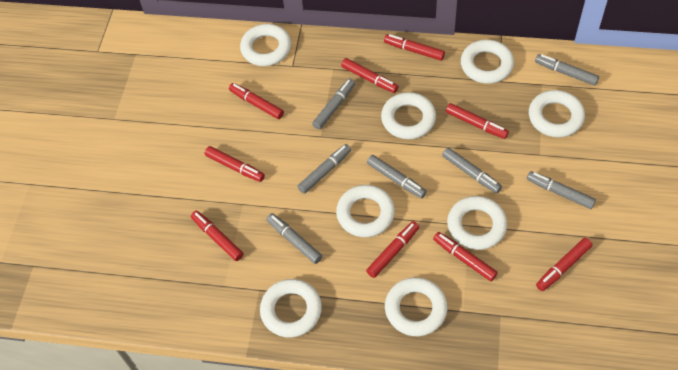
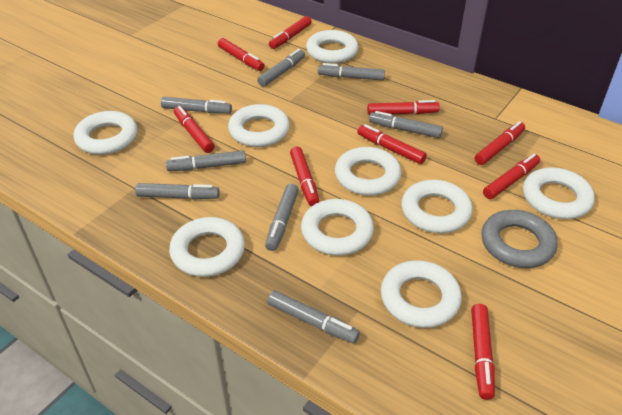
grey marker: [267,213,322,264] [298,144,351,194] [312,79,355,130] [367,155,427,198] [442,147,502,193] [527,171,596,209] [535,54,599,86] = 7 -> [135,183,219,200] [161,97,232,114] [166,150,246,171] [257,49,305,87] [265,184,299,251] [267,290,360,344] [318,63,385,81] [369,111,443,138] = 8
grey ring: none = 0 -> [481,210,557,268] = 1
white ring: [240,24,291,66] [260,279,322,338] [336,185,395,237] [381,92,436,139] [385,277,448,336] [447,196,507,250] [461,40,514,84] [529,90,585,137] = 8 -> [74,111,137,155] [169,217,245,277] [228,104,290,147] [301,199,374,256] [306,30,358,63] [335,147,401,195] [381,260,462,328] [401,180,473,233] [523,167,595,219] = 9

